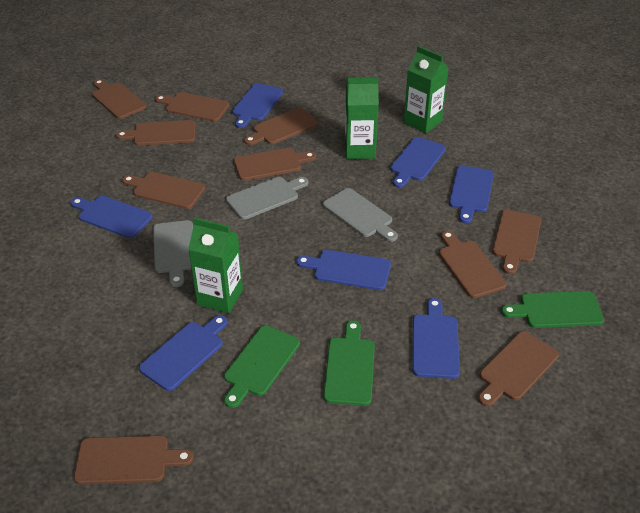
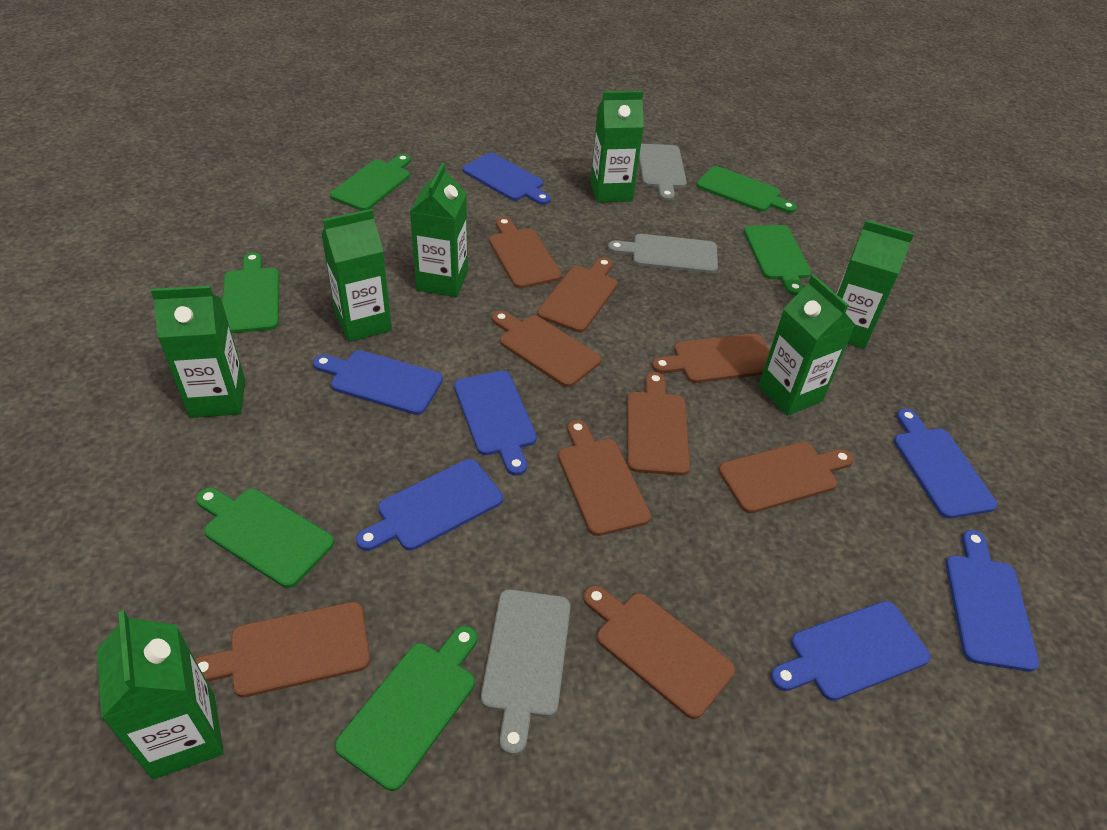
brown cutting board: [74,436,194,485] [92,79,147,119] [116,120,195,146] [122,172,205,209] [155,92,229,122] [234,148,316,181] [244,108,318,145] [439,231,507,298] [478,331,559,407] [492,210,541,274] = 10 -> [195,602,370,697] [489,217,562,288] [492,311,601,387] [537,257,618,332] [558,420,651,536] [583,585,735,719] [627,372,690,476] [652,334,770,383] [719,442,853,513] = 9
green carton: [188,218,243,314] [345,77,379,159] [404,46,449,133] = 3 -> [97,611,224,779] [151,286,245,418] [321,209,392,342] [410,163,468,297] [590,91,644,203] [759,274,855,416] [837,220,914,349] = 7
green cutting board: [224,325,300,408] [324,321,375,406] [501,291,604,328] = 3 -> [196,488,334,588] [222,252,279,333] [330,154,411,211] [335,626,477,791] [697,166,797,213] [744,225,811,296] = 6

